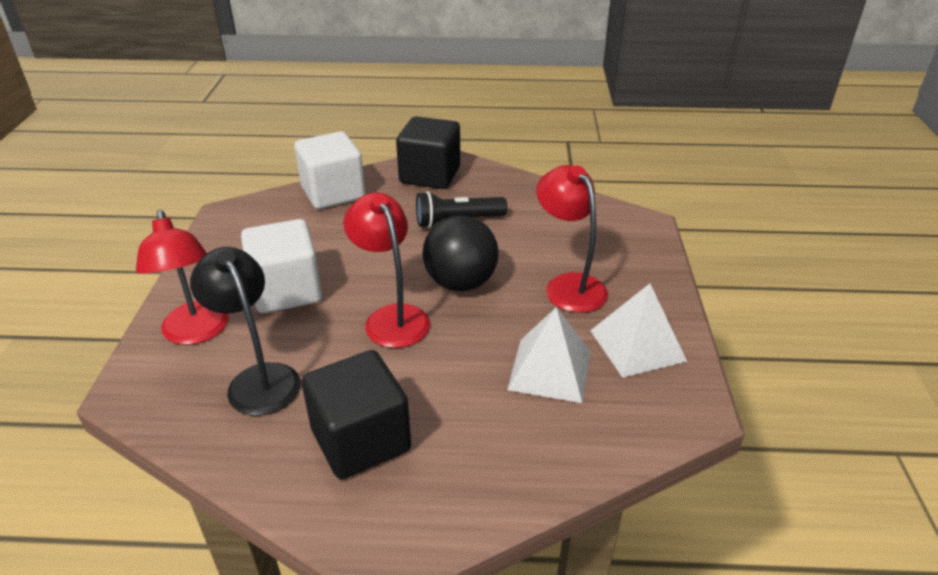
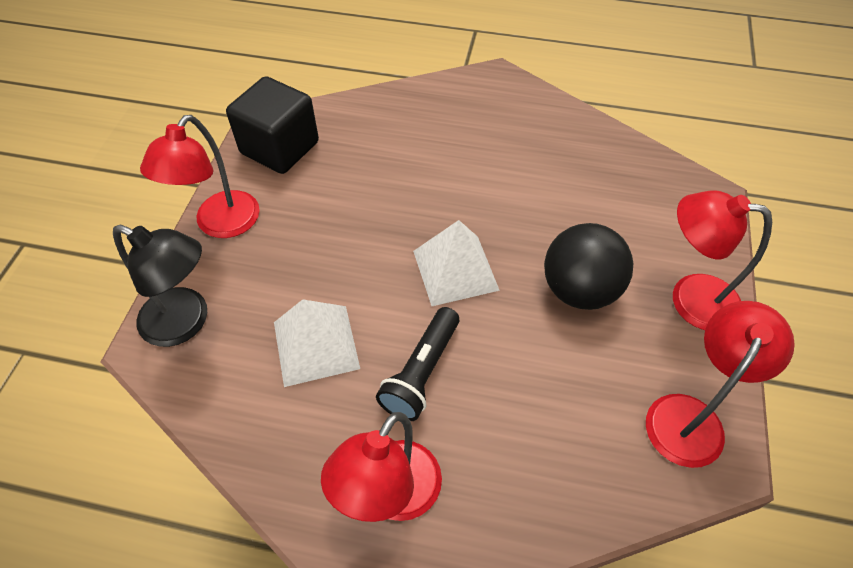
black cube: [302,350,411,479] [396,116,460,189] = 2 -> [226,76,319,174] = 1
red lamp: [136,210,229,345] [344,193,430,348] [536,165,608,313] = 3 -> [140,115,260,238] [321,412,442,522] [646,301,795,468] [673,191,772,330] = 4
white cube: [241,219,322,313] [294,131,365,209] = 2 -> none = 0

